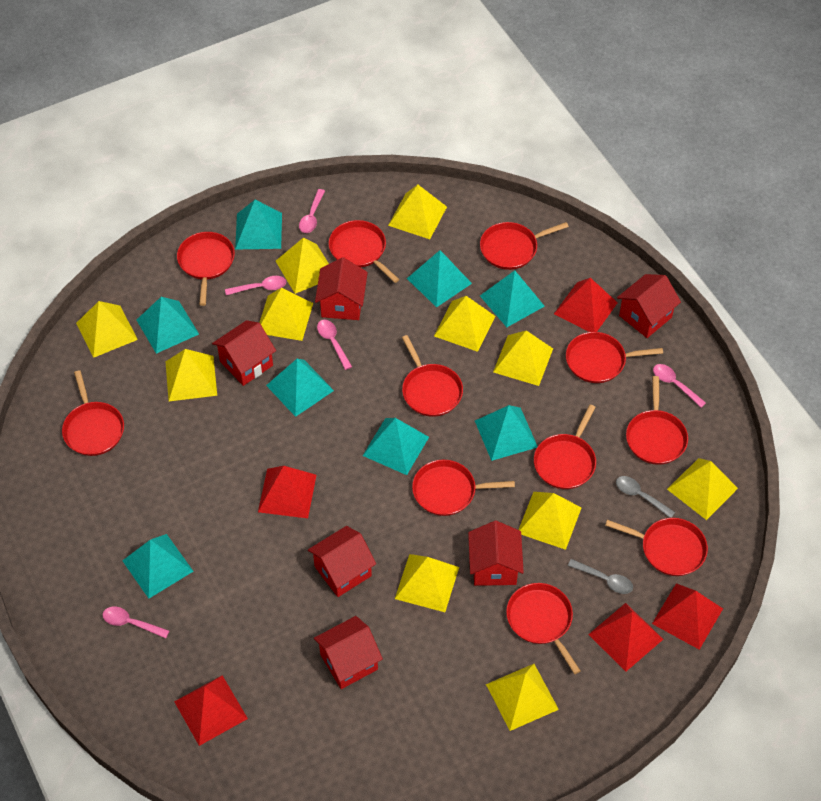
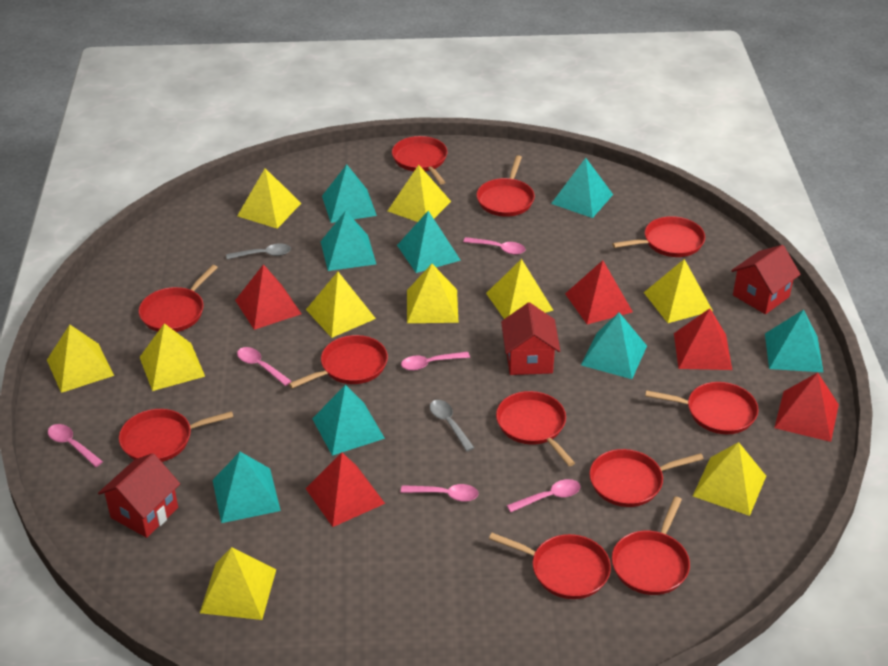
pink spoon: [103,607,169,638] [225,276,286,295] [299,189,325,233] [317,320,352,370] [653,364,706,408] = 5 -> [48,424,103,467] [237,347,292,386] [401,352,470,371] [401,484,479,502] [463,237,525,255] [507,479,581,513] = 6
red house: [212,320,276,386] [308,526,376,597] [314,616,383,689] [315,257,368,320] [468,521,524,586] [617,274,681,338] = 6 -> [98,453,180,538] [501,302,560,375] [731,245,801,314] = 3
yellow pyramid: [76,301,138,358] [166,349,217,401] [259,287,313,341] [276,238,329,294] [388,185,447,239] [395,554,459,612] [434,296,495,352] [486,664,559,731] [493,330,553,386] [519,492,582,550] [667,458,738,520] = 11 -> [47,325,114,393] [140,323,205,391] [200,547,276,620] [237,168,301,229] [306,272,376,338] [388,165,451,222] [407,264,458,323] [486,259,553,319] [644,259,713,323] [693,442,766,516] = 10

